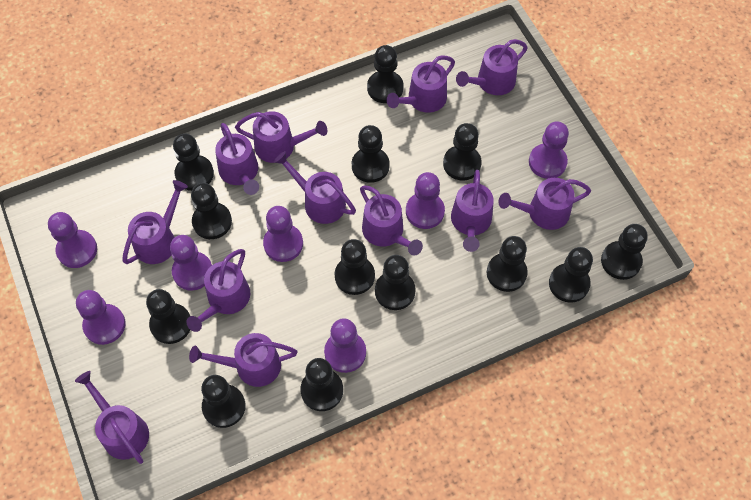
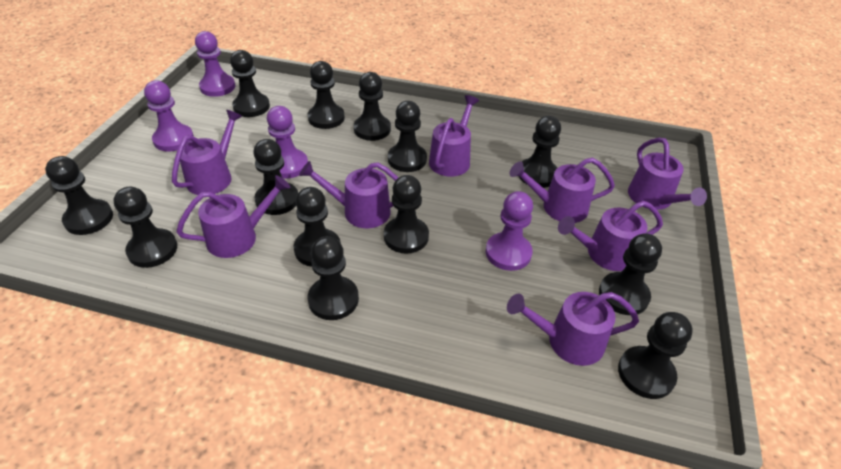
purple pawn: [48,212,97,268] [76,290,126,345] [170,235,212,291] [263,206,303,262] [324,318,366,373] [406,172,445,229] [529,121,569,179] = 7 -> [144,80,194,151] [195,31,235,97] [267,106,308,179] [486,191,533,271] = 4
purple watering can: [75,371,149,464] [122,180,188,264] [186,249,250,332] [189,333,298,387] [215,123,259,195] [235,111,327,163] [274,151,356,224] [360,185,423,255] [386,55,455,113] [451,170,494,252] [456,39,528,95] [498,178,591,230] = 12 -> [172,110,242,195] [176,175,290,258] [299,161,398,228] [429,95,479,177] [507,292,639,366] [510,158,615,223] [558,201,663,271] [628,138,707,210] = 8

